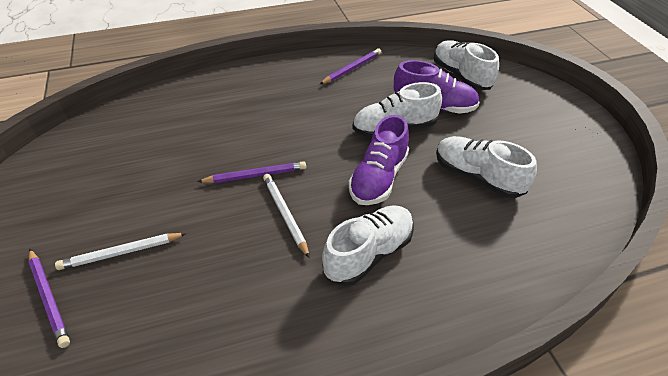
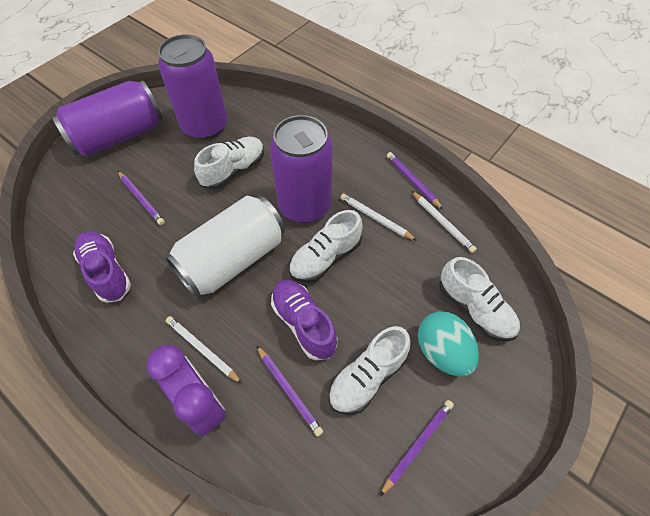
purple can: none = 0 -> [52,80,163,157] [158,34,227,140] [270,115,333,223] = 3
purple clock: none = 0 -> [147,345,226,436] = 1
purple pencil: [29,249,70,348] [197,161,306,183] [320,48,381,84] = 3 -> [118,171,165,225] [256,345,323,437] [380,400,454,496] [387,152,443,210] = 4
turquoise egg: none = 0 -> [418,311,479,377] = 1
white can: none = 0 -> [165,195,285,298] = 1
white pencil: [55,233,187,270] [263,174,310,258] = 2 -> [166,316,242,384] [340,194,417,241] [412,191,477,253] = 3

